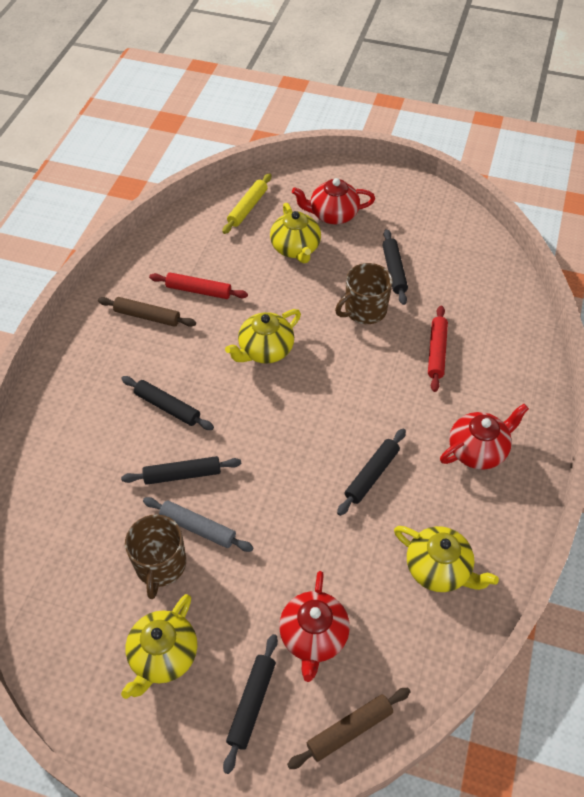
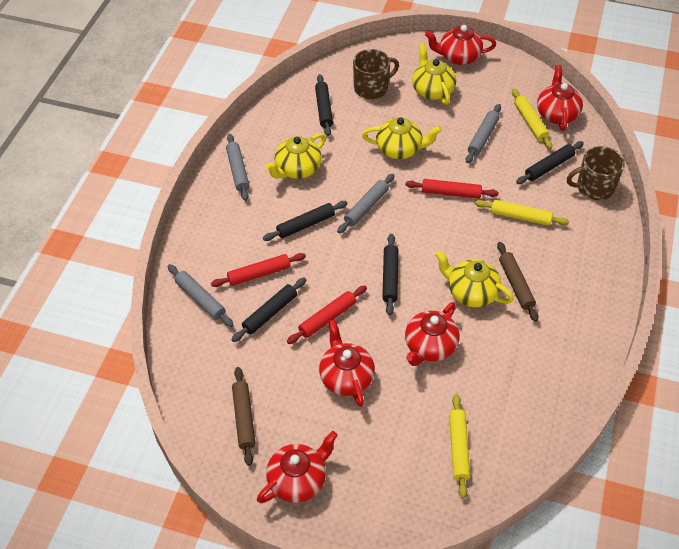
grey rolling pin: [143,497,253,552] = 1 -> [167,264,233,327] [226,134,249,201] [337,174,395,234] [466,104,501,163] = 4
red rolling pin: [149,273,248,299] [428,305,448,392] = 2 -> [211,253,306,287] [287,285,367,344] [406,179,499,199] = 3
red teapot: [279,571,350,682] [292,178,375,224] [440,404,529,469] = 3 -> [257,431,338,503] [319,320,375,407] [405,302,460,366] [425,25,496,65] [537,65,583,131] = 5
yellow rolling pin: [222,173,271,234] = 1 -> [449,394,470,498] [475,200,569,226] [512,88,552,149] = 3

